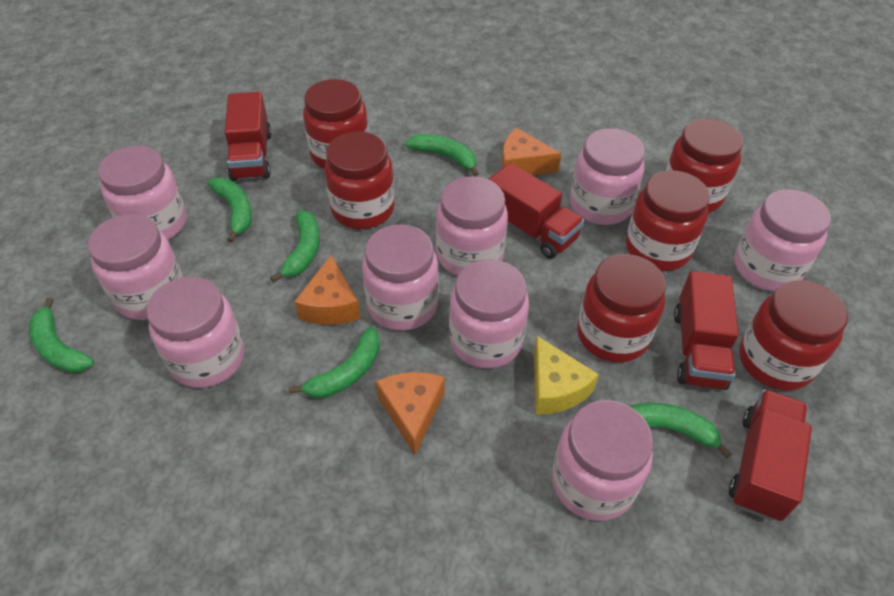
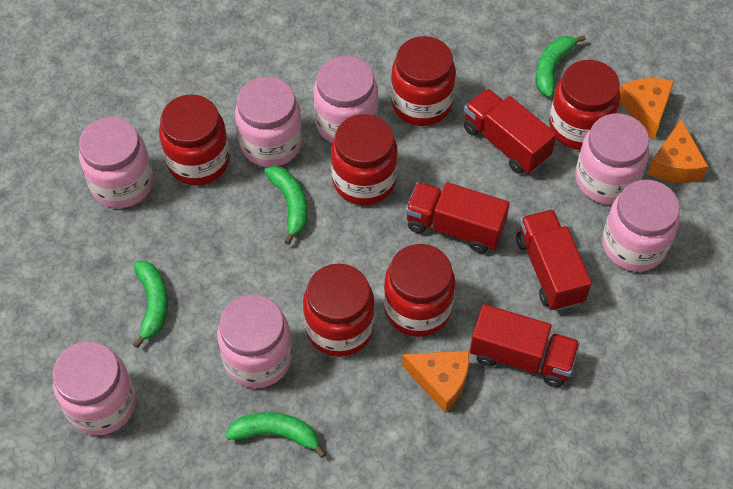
green banana: [29,298,94,373] [208,178,252,243] [270,210,320,283] [289,327,380,398] [405,134,478,177] [630,403,732,458] = 6 -> [133,261,168,348] [225,412,326,458] [264,166,308,245] [536,35,586,98] = 4
pink jar: [88,214,183,320] [98,146,187,240] [147,276,245,388] [362,224,439,331] [436,176,508,276] [449,259,529,369] [552,400,653,521] [570,128,645,225] [734,189,831,291] = 9 -> [52,341,136,435] [79,117,153,208] [217,295,292,388] [235,77,302,167] [313,56,378,143] [575,113,649,204] [602,180,680,272] = 7
yellow cheese: [534,336,599,415] = 1 -> none = 0

